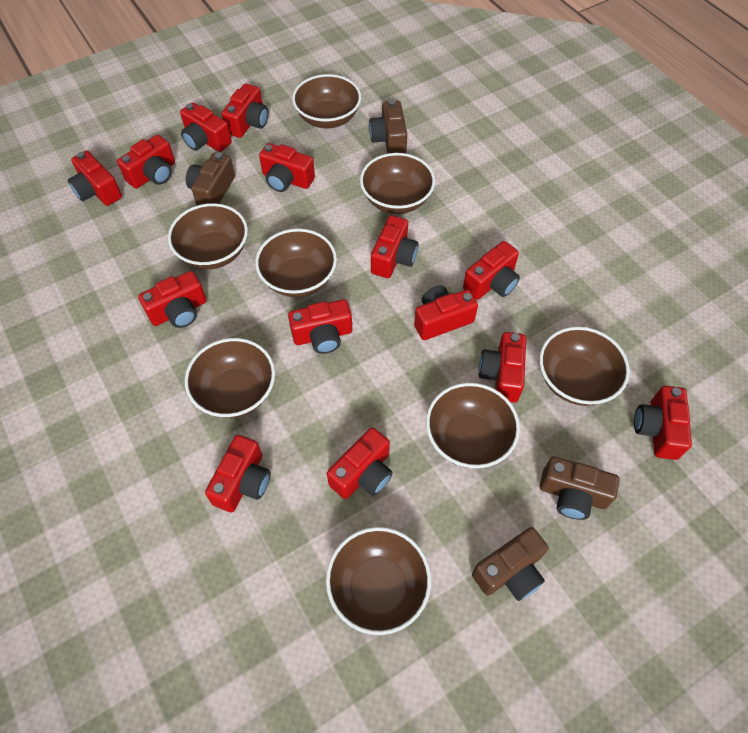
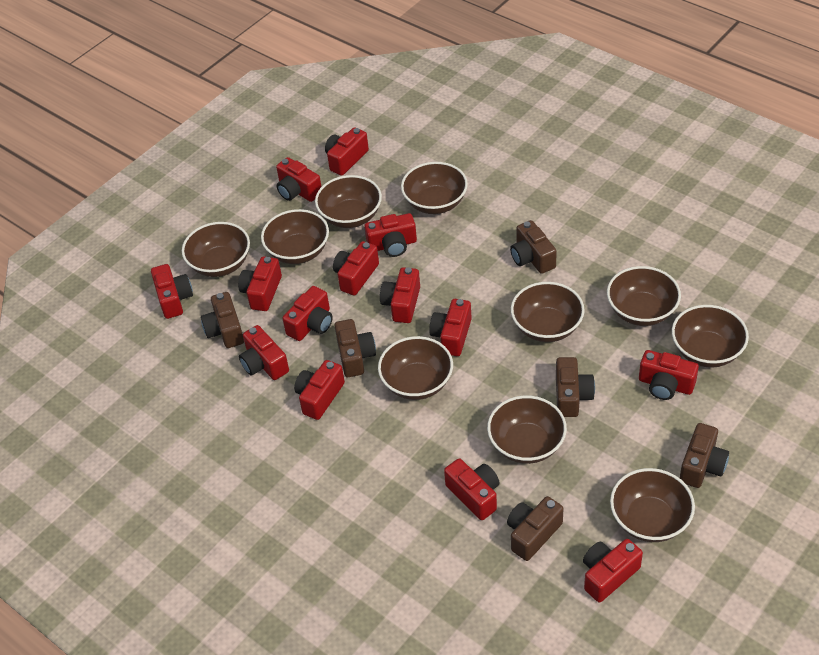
brown bowl: [168,203,248,269] [185,338,275,418] [255,229,337,297] [292,74,361,128] [326,527,431,635] [360,153,435,214] [426,383,520,468] [539,327,630,406] = 8 -> [182,222,250,277] [261,209,329,264] [315,175,382,228] [378,336,453,400] [401,162,468,214] [487,396,567,464] [511,282,585,342] [607,266,681,326] [610,468,695,542] [672,305,749,368] = 10
brown camera: [186,152,235,206] [369,100,407,154] [472,527,549,601] [540,456,620,520] = 4 -> [201,292,244,348] [334,319,376,377] [507,496,564,561] [510,220,557,274] [556,357,595,417] [680,423,729,488] = 6

